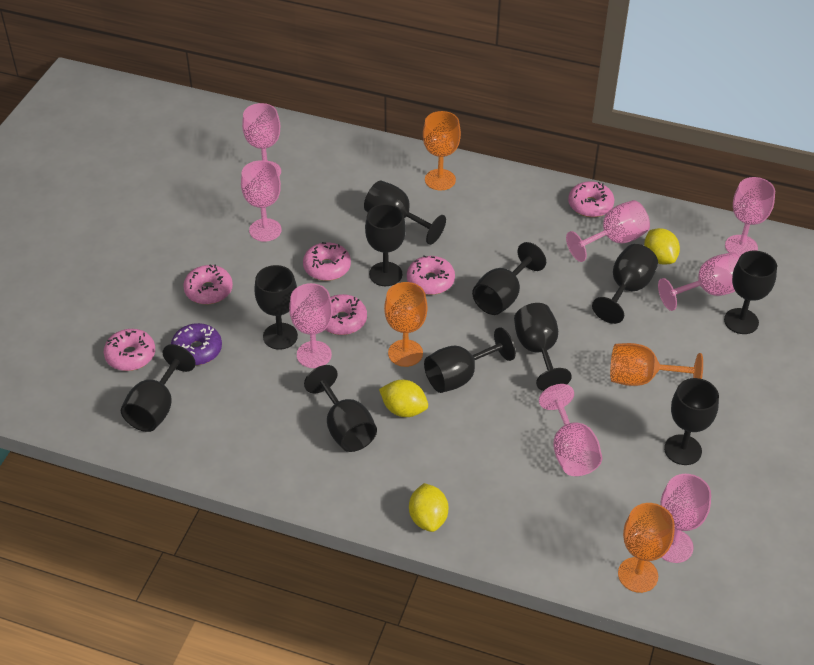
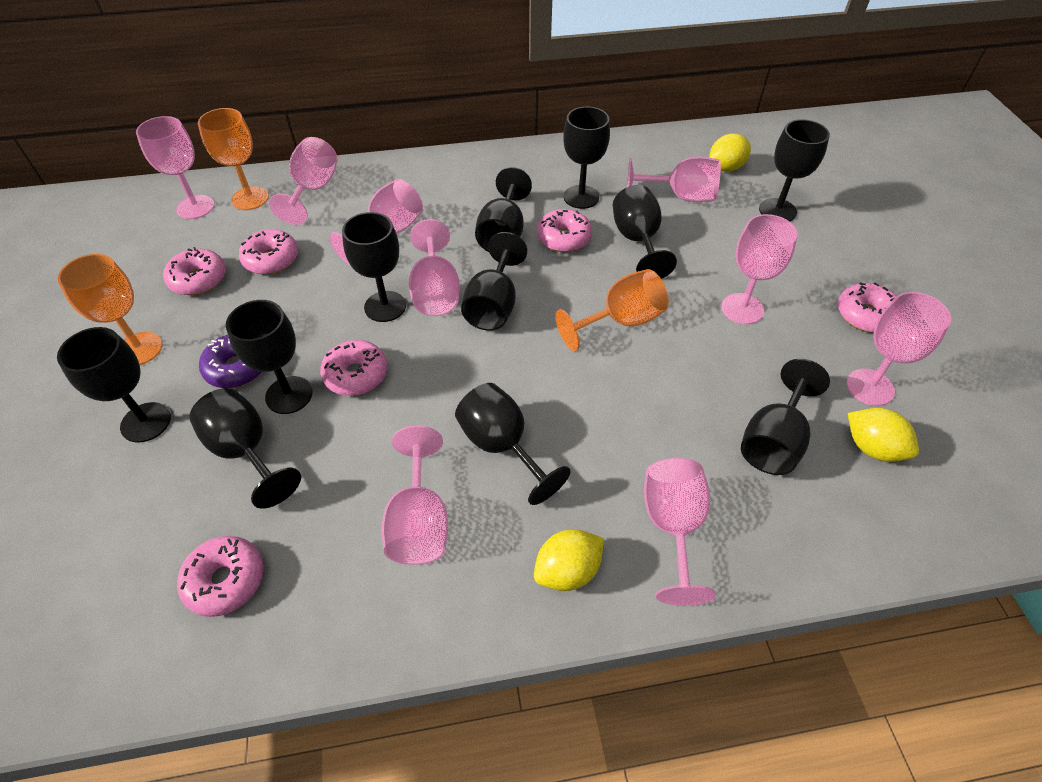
orange goblet: [384,282,427,367] [423,111,461,190] [610,343,703,386] [618,503,674,593] = 4 -> [58,254,162,365] [198,108,269,210] [555,269,669,351] = 3
pink goblet: [241,160,281,242] [242,103,281,176] [289,283,333,368] [539,384,602,476] [566,200,650,262] [658,252,740,311] [660,474,711,563] [725,177,775,256] = 8 -> [136,116,215,219] [269,137,337,225] [329,179,423,265] [382,425,448,565] [409,219,460,316] [627,157,721,202] [644,458,716,606] [721,214,798,324] [846,292,951,406] = 9

